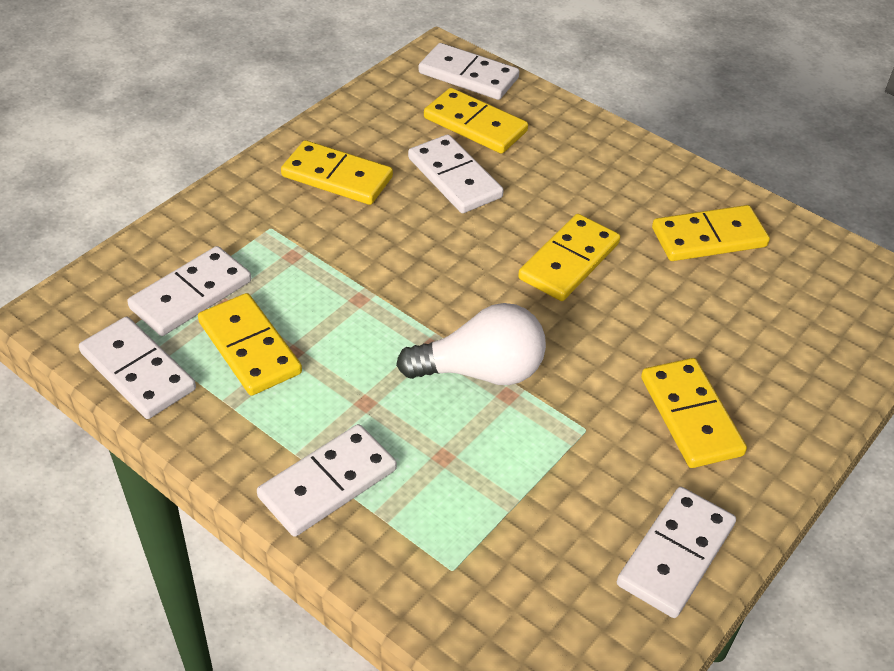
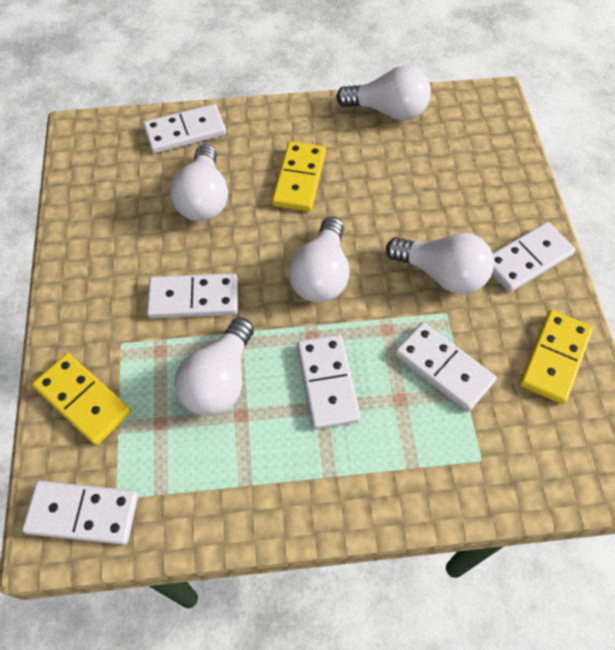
white light bulb: [396,303,546,385] = 1 -> [170,144,228,221] [174,317,254,416] [288,217,350,303] [336,66,431,121] [386,233,494,294] = 5
yellow domino: [198,293,302,396] [281,140,393,205] [424,88,528,154] [518,214,620,301] [641,358,747,468] [652,205,770,261] = 6 -> [32,353,131,445] [272,141,326,212] [520,310,593,404] = 3

